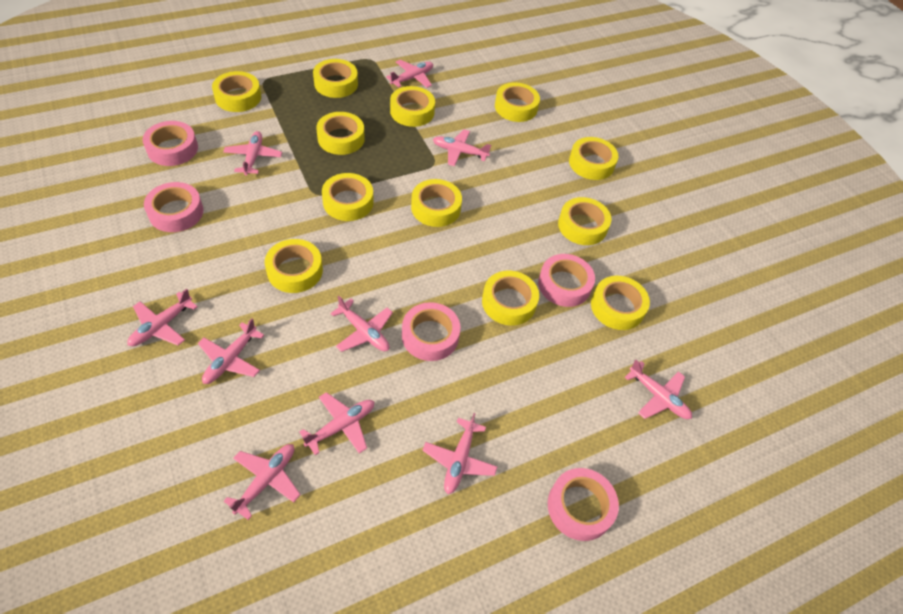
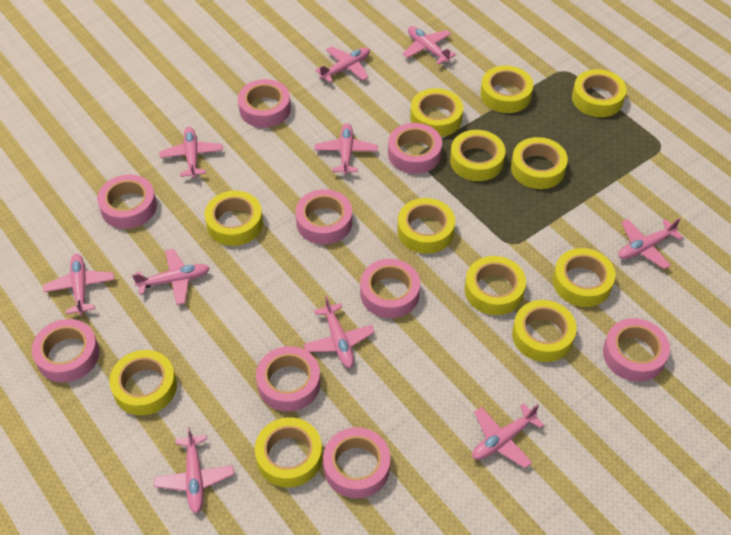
pink tape: [143,121,198,166] [144,182,203,232] [402,302,460,361] [538,254,595,307] [548,468,619,541] = 5 -> [32,319,99,382] [97,175,157,229] [238,79,291,128] [256,346,321,412] [295,189,352,245] [323,427,391,498] [360,259,420,318] [388,123,442,174] [603,318,670,382] = 9

